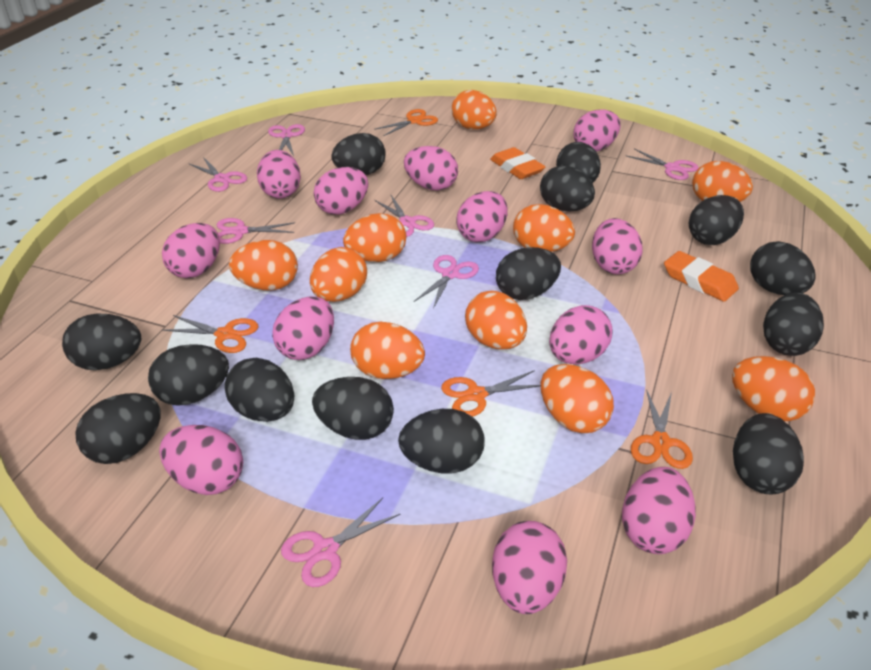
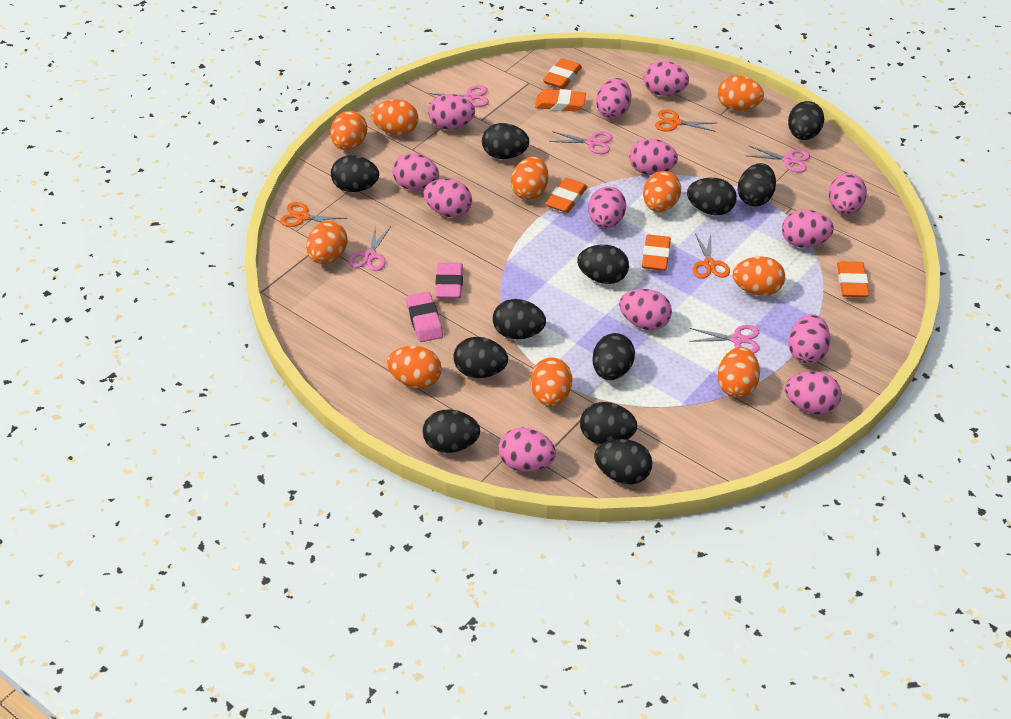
black egg: [62,313,141,370] [75,393,161,464] [148,344,229,406] [225,358,294,422] [312,377,394,440] [331,133,386,175] [398,409,485,473] [496,247,561,300] [540,166,595,211] [556,142,601,183] [689,195,744,245] [733,413,804,495] [750,241,816,295] [763,292,824,356] = 14 -> [331,155,379,192] [423,410,480,453] [453,337,508,378] [482,123,529,159] [493,299,546,339] [577,245,629,284] [580,402,637,445] [592,333,635,380] [594,439,652,484] [687,178,737,215] [738,163,776,206] [788,101,824,140] = 12
orange eraser: [490,147,545,179] [664,251,739,302] = 2 -> [535,89,586,111] [543,58,582,89] [545,178,587,213] [642,234,671,271] [837,261,869,297] = 5
orange scissors: [162,315,258,353] [374,109,438,136] [441,370,541,417] [631,389,693,469] = 4 -> [280,202,348,227] [655,109,716,132] [693,234,730,279] = 3
pink egg: [159,425,243,495] [162,223,220,278] [257,150,301,199] [272,296,334,360] [314,167,368,215] [404,146,458,191] [456,191,507,242] [492,521,567,614] [549,305,613,364] [574,110,620,152] [592,218,643,274] [622,467,696,554] = 12 -> [392,153,439,190] [423,179,472,217] [428,94,475,130] [498,428,556,472] [588,186,626,229] [596,78,631,119] [619,289,672,330] [629,139,678,175] [643,61,689,96] [782,210,834,248] [785,371,842,414] [788,314,830,364] [829,173,867,215] = 13
pink eraser: none = 0 -> [406,292,443,342] [435,263,463,298] = 2
pink scissors: [188,157,247,192] [216,218,295,244] [268,124,305,156] [281,498,401,587] [374,195,434,237] [414,255,479,309] [625,149,699,180] = 7 -> [349,225,391,271] [429,85,489,107] [549,131,613,154] [689,325,759,353] [745,146,810,173] = 5

